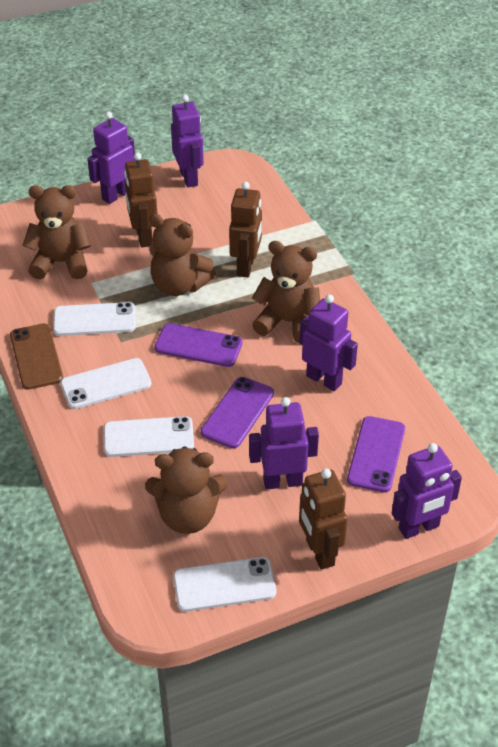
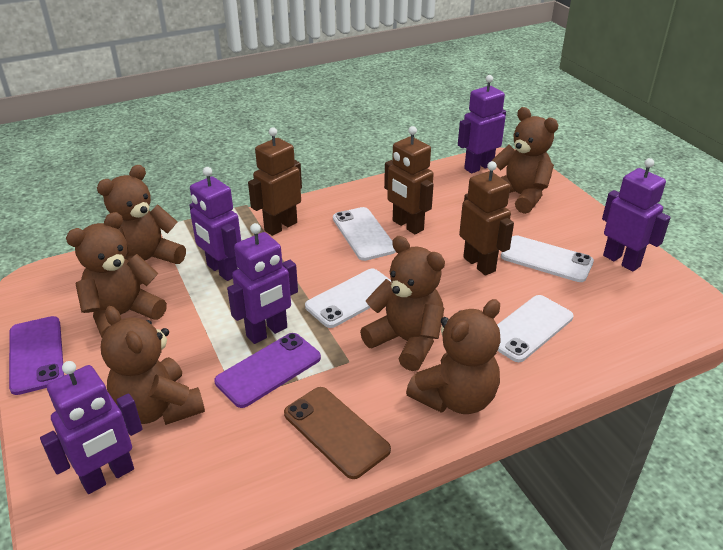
brown teddy bear: [22,185,91,279] [145,446,228,534] [149,214,216,296] [252,241,320,344] = 4 -> [66,212,167,338] [97,165,186,285] [101,306,205,425] [360,236,445,371] [406,299,501,414] [491,107,558,214] = 6
purple phone: [155,323,243,367] [201,377,274,448] [347,416,405,492] = 3 -> [9,316,64,395] [214,333,321,408] = 2

